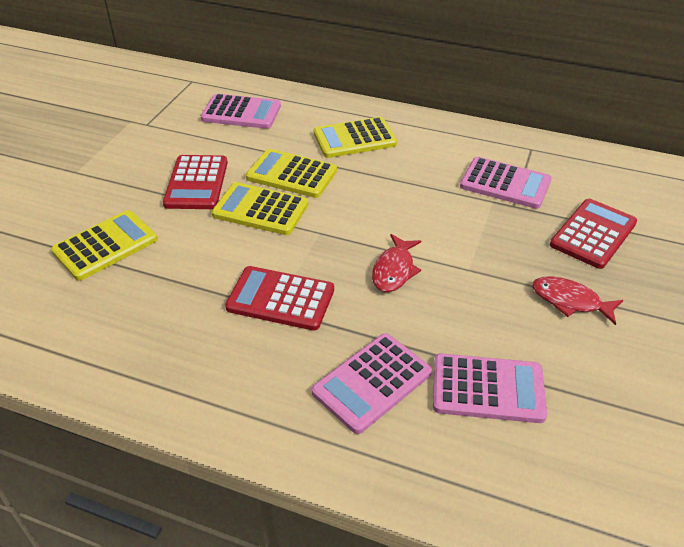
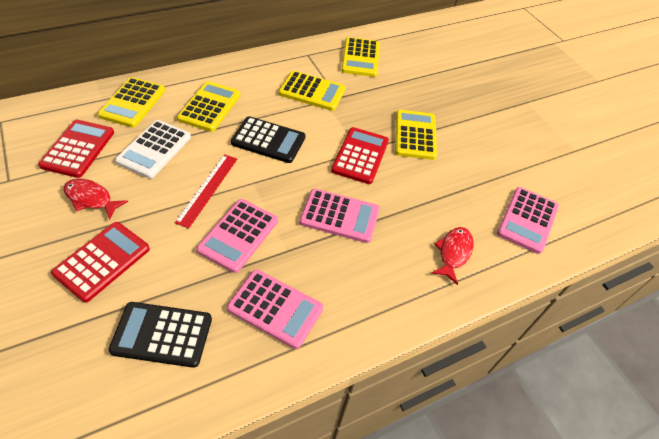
black calculator: none = 0 -> [108,302,212,368] [231,116,305,163] = 2
red ruler: none = 0 -> [175,154,237,228] = 1
white calculator: none = 0 -> [115,120,191,179] = 1
yellow calculator: [51,210,157,281] [212,182,308,235] [246,149,337,198] [314,117,397,158] = 4 -> [98,77,165,128] [177,81,240,132] [279,71,346,111] [341,37,380,77] [395,110,437,160] = 5

